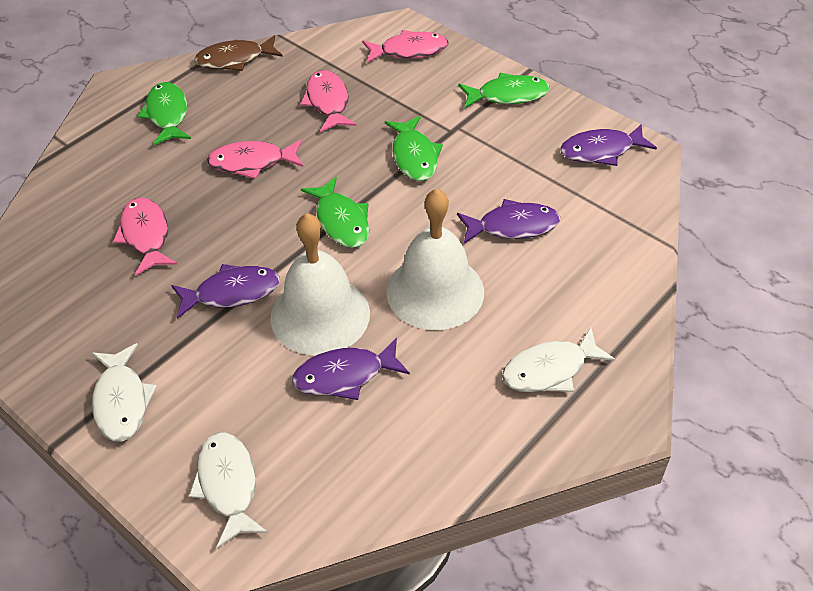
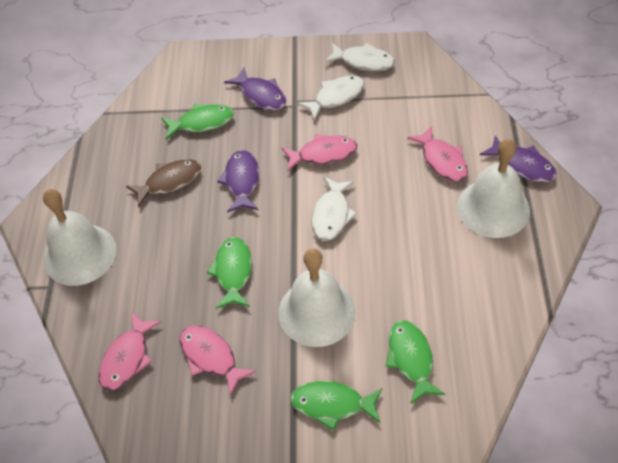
purple fish: [171,264,280,319] [292,338,410,400] [457,199,560,244] [560,124,657,166] = 4 -> [217,150,259,213] [224,68,286,111] [480,135,557,182] = 3
white bell: [270,213,370,355] [387,189,484,330] = 2 -> [43,189,116,286] [278,248,356,347] [457,139,530,238] = 3

